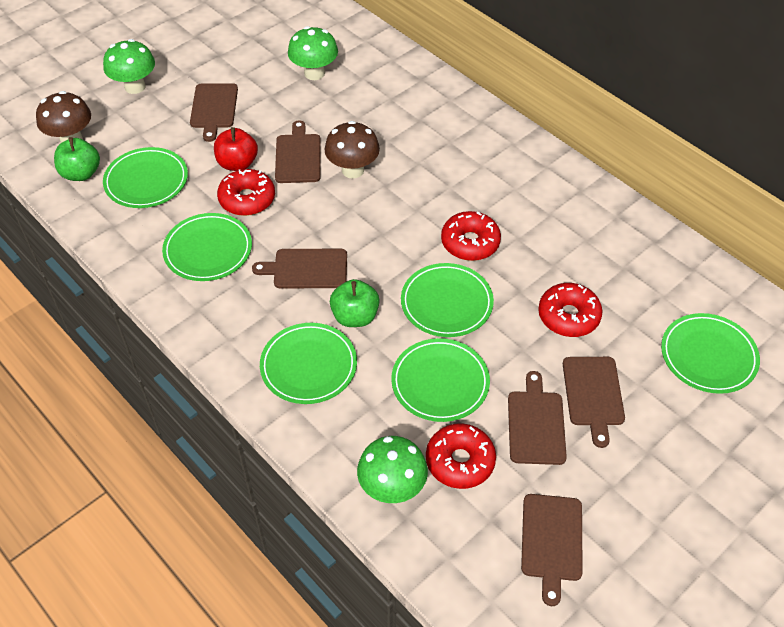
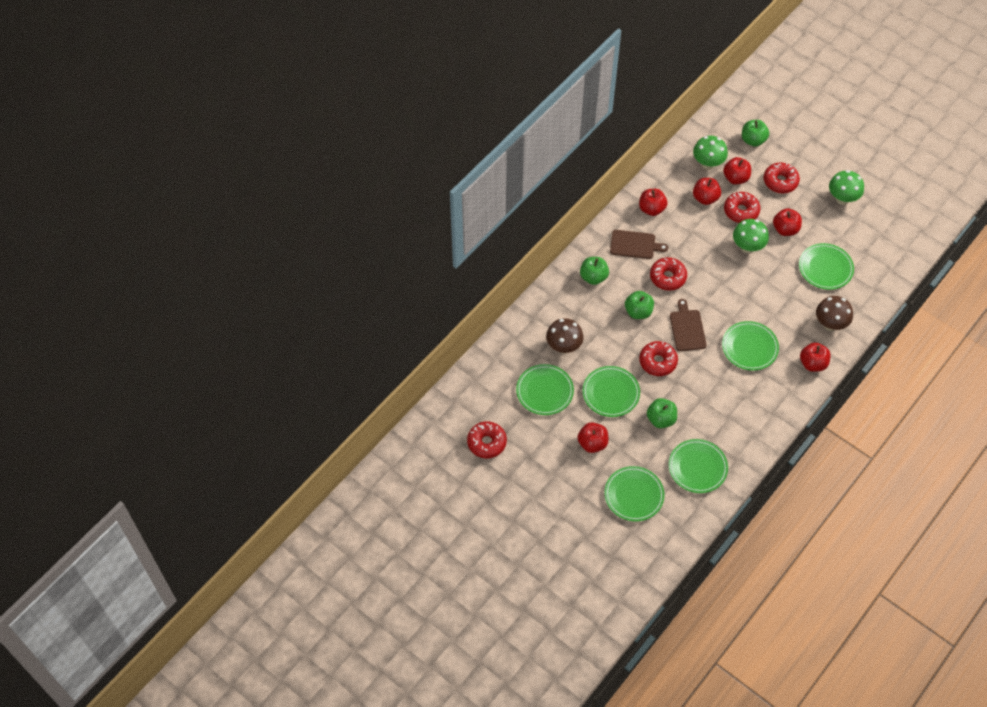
brown cutting board: [190,83,238,142] [252,249,347,288] [275,120,321,183] [508,371,567,465] [521,494,583,606] [563,357,625,448] = 6 -> [610,230,668,259] [670,299,707,351] = 2
green apple: [54,137,100,181] [330,279,380,327] = 2 -> [580,257,609,285] [625,291,654,319] [647,398,677,428] [742,120,769,146] = 4
red apple: [214,127,258,171] = 1 -> [578,422,608,453] [639,189,667,216] [693,178,721,205] [723,157,751,184] [773,208,802,236] [800,342,831,372] = 6
red donut: [217,169,275,216] [426,423,496,489] [441,211,501,261] [538,283,603,337] = 4 -> [467,421,507,458] [639,341,678,376] [650,257,687,291] [724,192,760,223] [764,162,800,193] = 5

